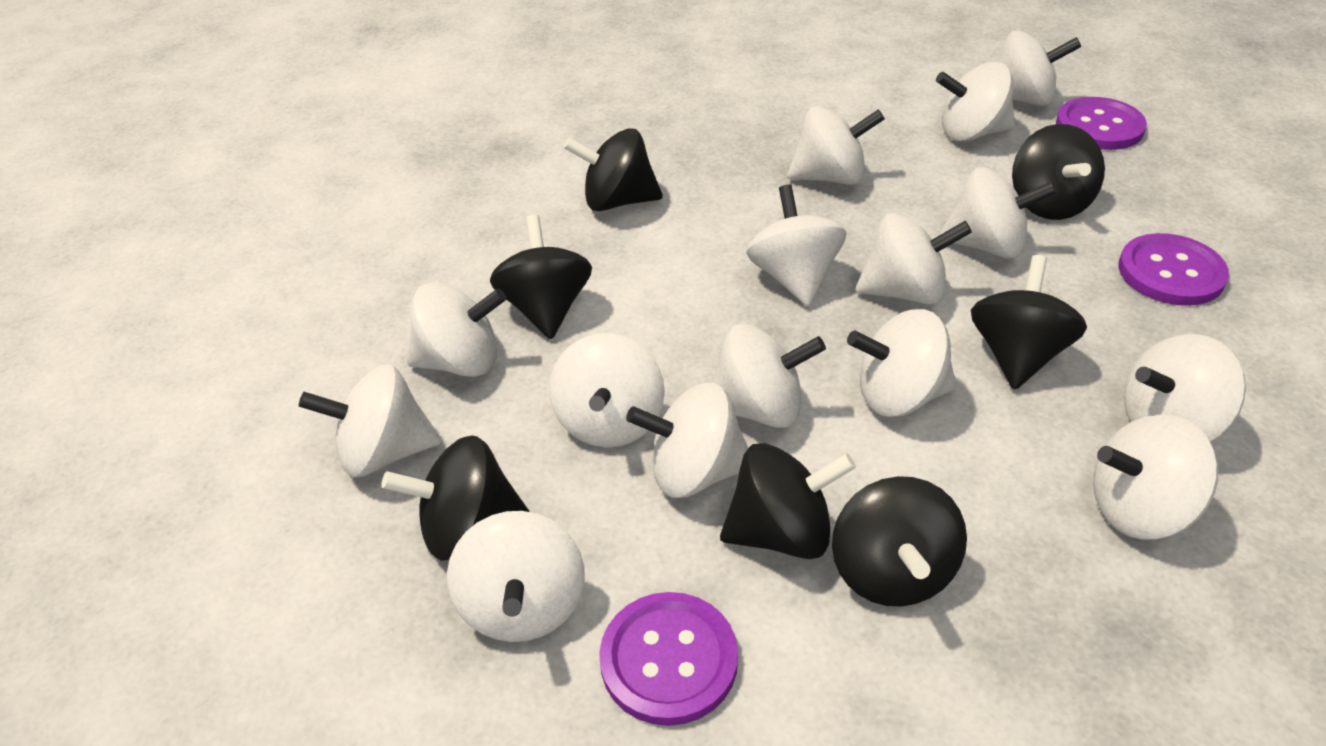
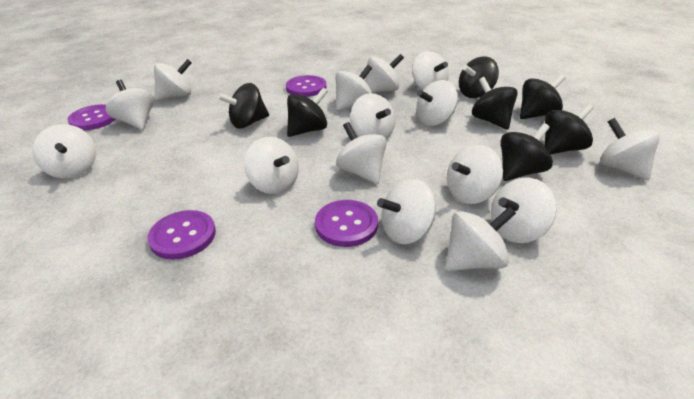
purple button: [599,592,738,726] [1056,97,1147,150] [1118,233,1229,306] = 3 -> [67,104,116,130] [148,210,216,260] [286,75,326,97] [315,200,378,247] = 4

